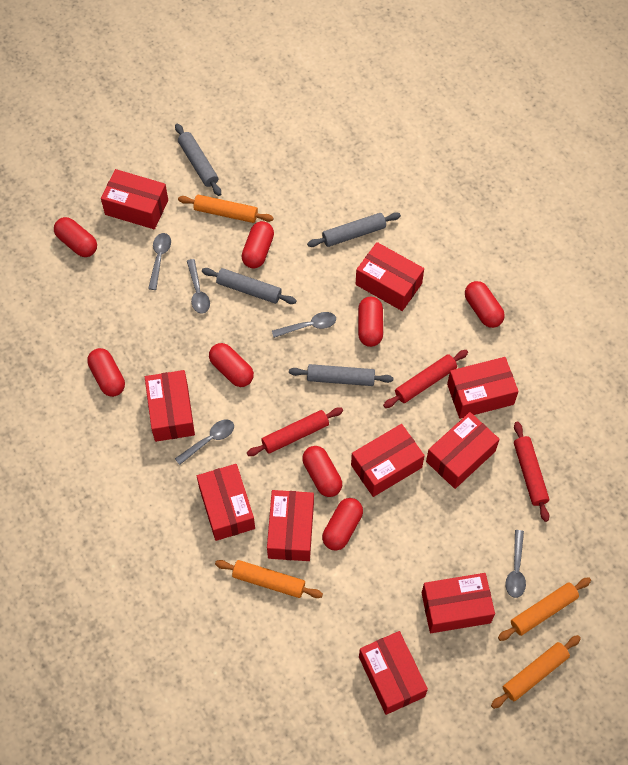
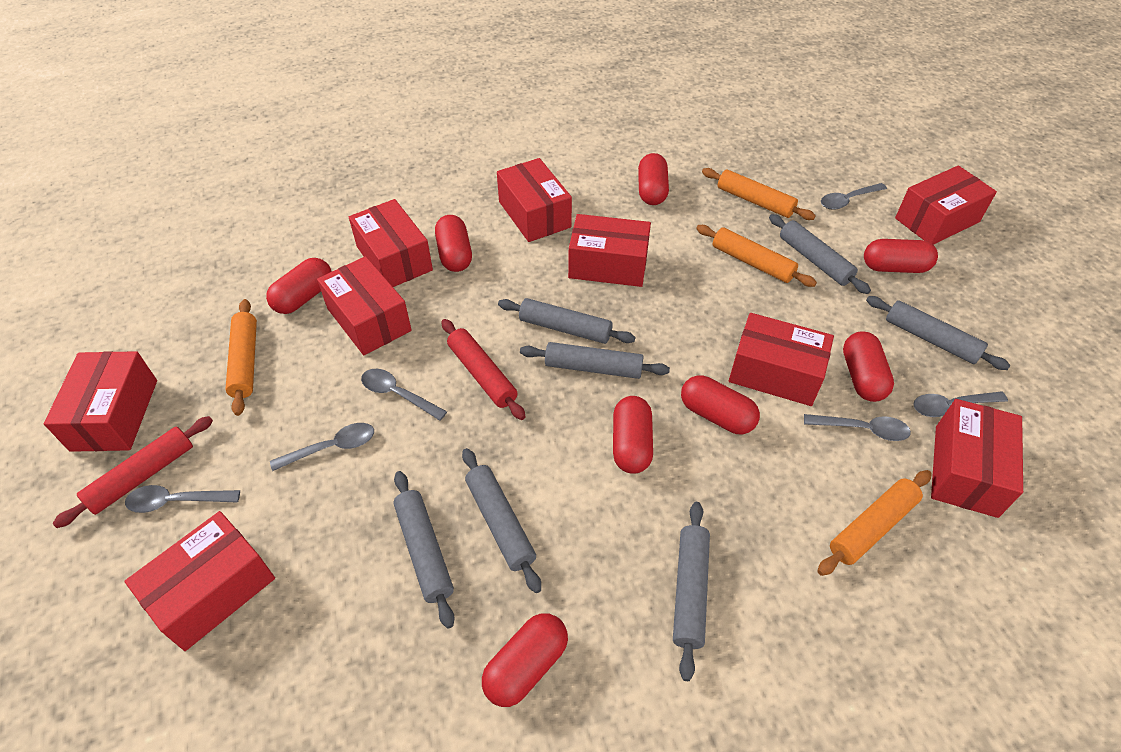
grey rolling pin: [175,123,221,196] [202,268,297,304] [289,364,393,386] [307,212,401,247] = 4 -> [393,471,455,629] [462,448,541,593] [498,298,636,344] [520,342,670,379] [673,502,710,681] [769,214,871,294] [866,296,1011,370] = 7
grey spoon: [148,233,171,290] [175,420,234,465] [187,259,210,314] [272,312,336,338] [505,530,526,598] = 5 -> [125,485,240,513] [270,423,374,471] [361,369,447,421] [804,414,911,441] [821,183,887,210] [913,392,1008,417] = 6
red box: [101,169,168,229] [145,370,195,442] [197,464,255,541] [267,490,314,561] [351,424,425,497] [356,242,424,311] [359,631,428,715] [422,573,495,633] [426,412,500,489] [447,357,519,419] = 10 -> [44,351,157,452] [124,511,275,651] [317,256,412,355] [349,199,433,287] [497,158,572,242] [568,214,651,287] [729,313,834,406] [895,166,997,245] [931,399,1023,518] = 9
red rolling pin: [247,407,343,456] [383,350,468,408] [514,421,549,522] = 3 -> [52,416,213,528] [441,319,526,420] = 2

